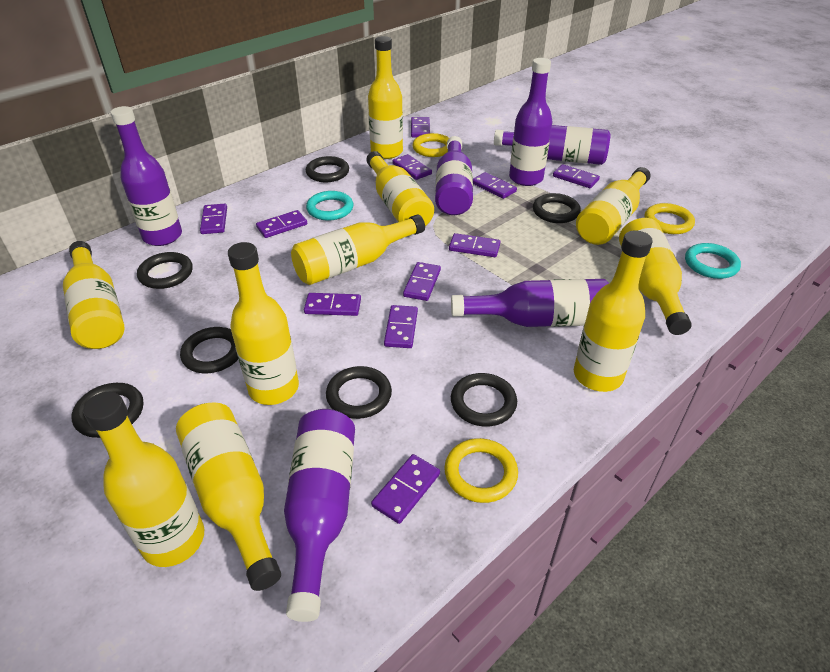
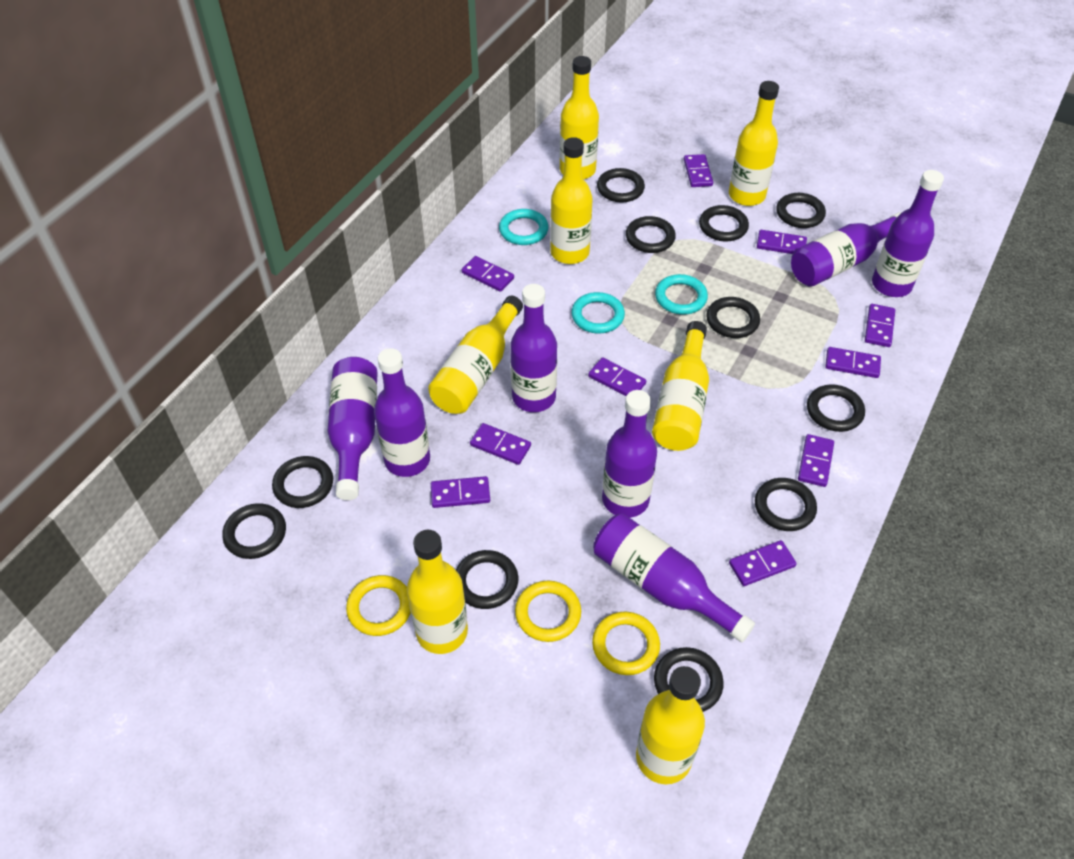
black ring: [72,383,143,438] [137,252,193,289] [180,327,238,373] [306,156,349,182] [326,366,392,419] [451,373,517,427] [533,193,581,223] = 7 -> [222,503,286,559] [272,456,333,508] [456,550,518,609] [597,168,645,203] [626,216,676,253] [654,647,724,712] [699,205,749,241] [706,297,760,338] [755,478,817,531] [776,193,826,228] [807,384,865,432] = 11
purple bottle: [110,106,182,246] [284,409,355,622] [435,136,473,215] [451,279,609,327] [494,125,611,165] [509,58,552,186] = 6 -> [327,357,378,500] [374,348,430,477] [510,284,557,412] [593,514,755,642] [602,390,657,518] [791,212,902,286] [872,170,944,297] = 7
purple domino: [200,204,227,234] [256,210,307,238] [304,293,361,316] [371,454,440,524] [384,305,418,348] [393,154,432,180] [403,262,441,301] [411,117,430,137] [449,233,500,257] [473,172,517,199] [553,164,600,188] = 11 -> [431,476,490,508] [462,256,514,292] [470,423,531,465] [588,357,646,396] [684,154,713,187] [729,540,797,586] [757,230,807,254] [798,434,834,487] [825,347,881,378] [865,304,895,347] = 10
turquoise ring: [306,191,353,221] [685,243,741,279] = 2 -> [499,209,548,245] [572,292,625,333] [655,274,708,315] = 3
yellow bottle: [63,241,125,349] [83,392,204,567] [176,402,281,591] [228,242,299,405] [291,215,425,285] [366,151,434,226] [368,36,403,159] [574,230,653,392] [576,167,650,245] [619,218,692,335] = 10 -> [407,530,468,654] [428,296,523,414] [550,137,593,264] [560,56,599,180] [636,666,705,784] [652,321,709,451] [729,81,779,206] = 7

